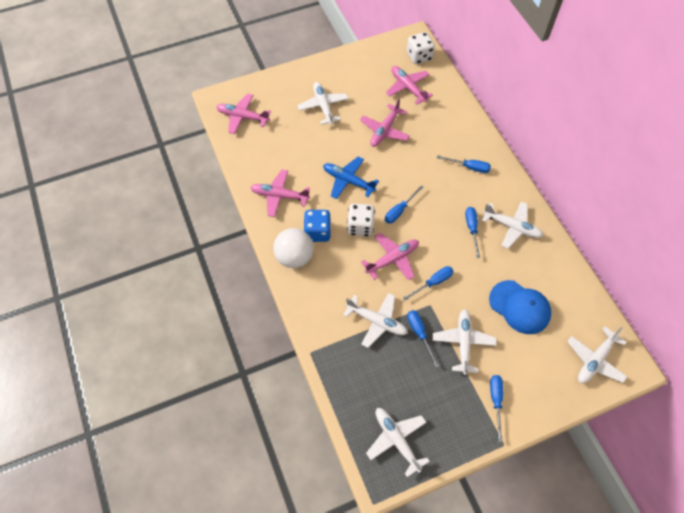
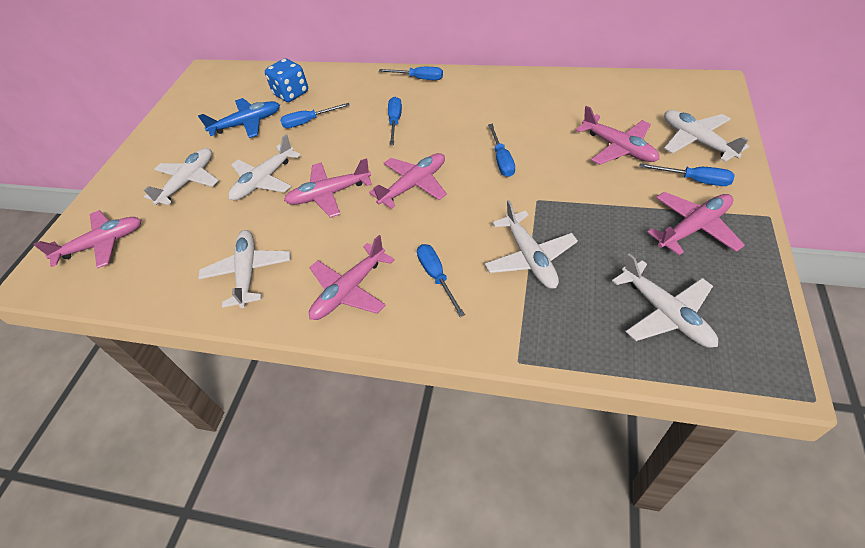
blue cap: [489,280,552,334] = 1 -> none = 0
pink plane: [216,93,271,134] [250,170,310,217] [360,99,410,147] [361,233,419,280] [386,66,433,104] = 5 -> [33,210,141,269] [284,158,372,218] [309,235,395,320] [369,153,447,209] [576,106,659,165] [647,192,745,255] = 6
white ball: [273,228,313,268] = 1 -> none = 0
white dice: [347,203,375,237] [407,32,435,64] = 2 -> none = 0

